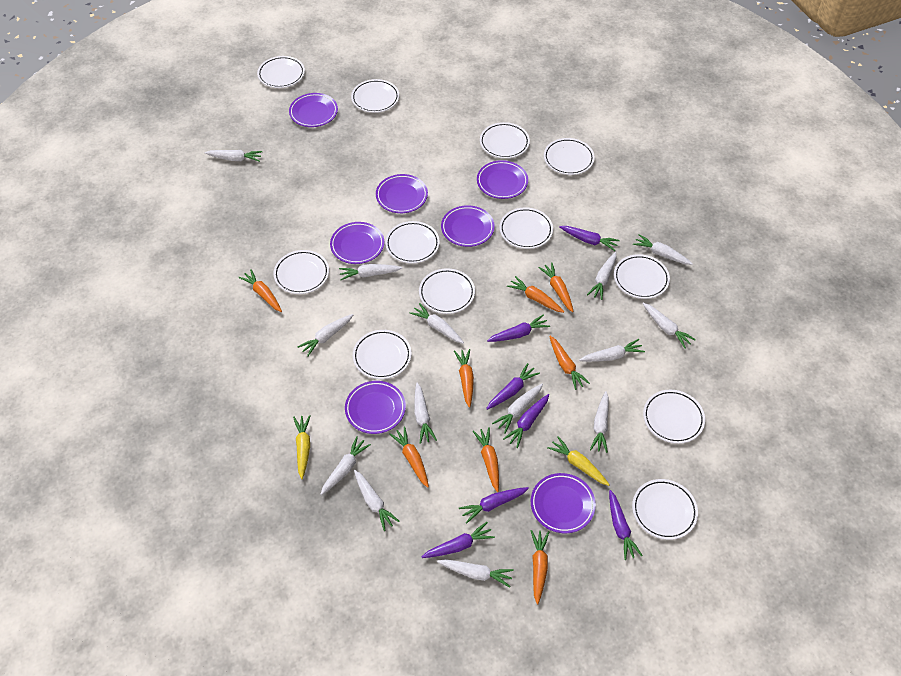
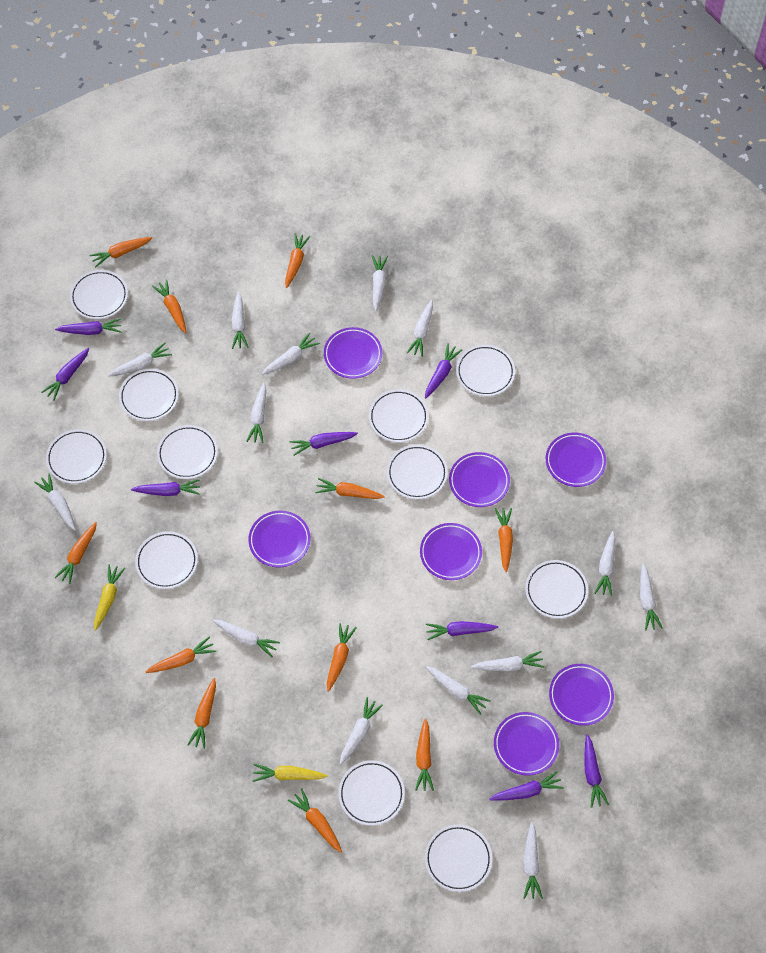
orange carrot: [238,269,282,312] [389,427,429,488] [454,349,474,408] [473,427,499,492] [507,276,564,313] [531,530,549,604] [538,262,574,312] [549,336,590,390] = 8 -> [54,522,97,584] [89,237,152,267] [146,636,216,673] [152,280,186,333] [187,678,216,749] [285,233,310,288] [288,789,342,853] [315,478,385,499] [327,623,357,692] [415,718,434,791] [495,508,513,573] = 11
purple carrot: [422,522,495,558] [459,487,529,524] [486,363,540,410] [487,315,550,342] [503,394,549,448] [559,226,620,251] [609,490,643,560] = 7 -> [41,348,89,401] [55,318,121,335] [131,479,200,496] [289,432,358,456] [425,343,462,399] [426,621,498,640] [489,771,564,801] [584,734,609,808] = 8
white plate: [257,56,305,88] [274,250,329,294] [351,79,399,113] [353,330,411,379] [385,221,440,263] [419,268,475,314] [480,122,530,159] [500,208,553,249] [544,138,595,175] [614,254,670,299] [632,479,698,540] [643,390,705,444] = 12 -> [46,429,107,484] [70,270,128,319] [119,369,179,421] [135,531,198,589] [157,425,218,479] [338,760,405,826] [369,389,429,442] [387,445,448,499] [425,824,492,892] [456,345,515,396] [525,560,588,619] = 11

